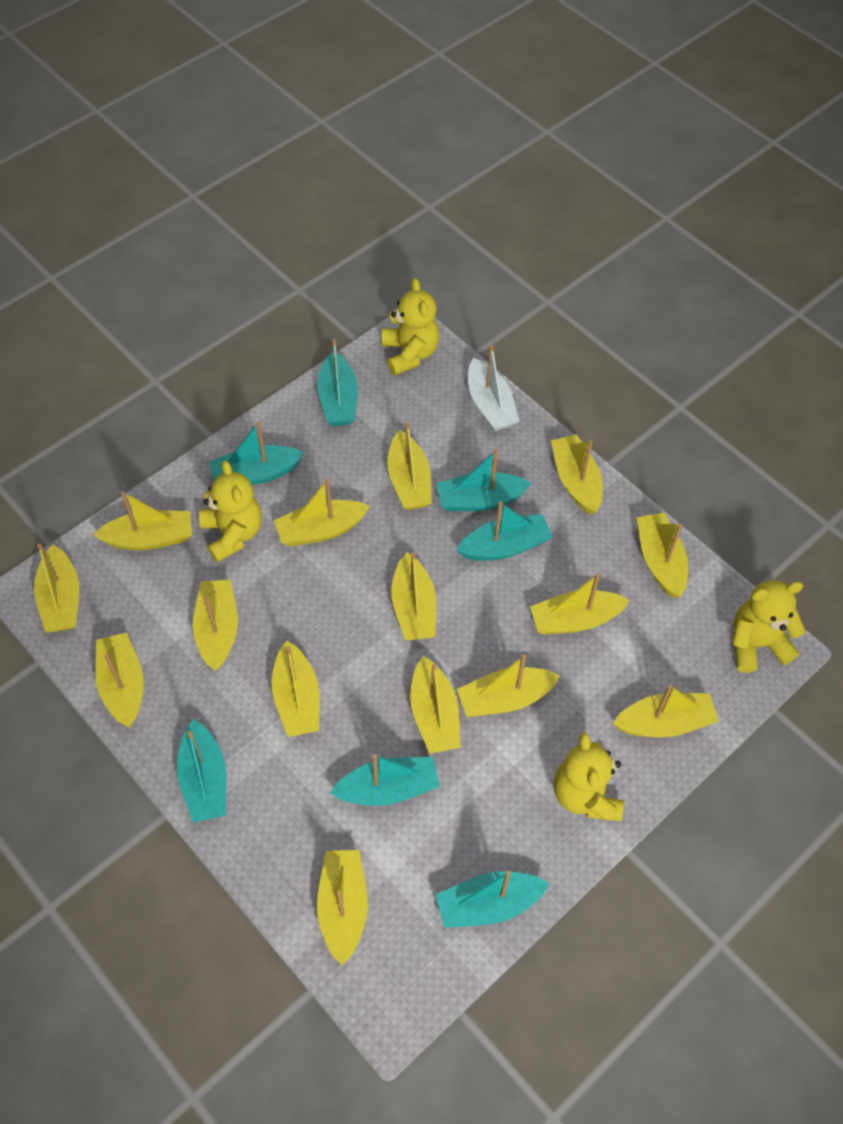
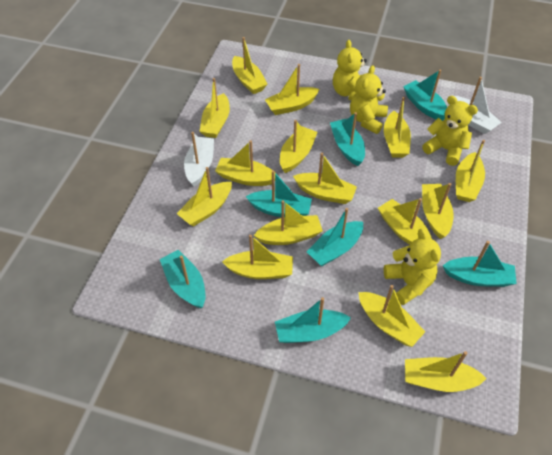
white boat: [468,345,519,431] = 1 -> [184,132,214,187] [450,77,502,134] = 2

